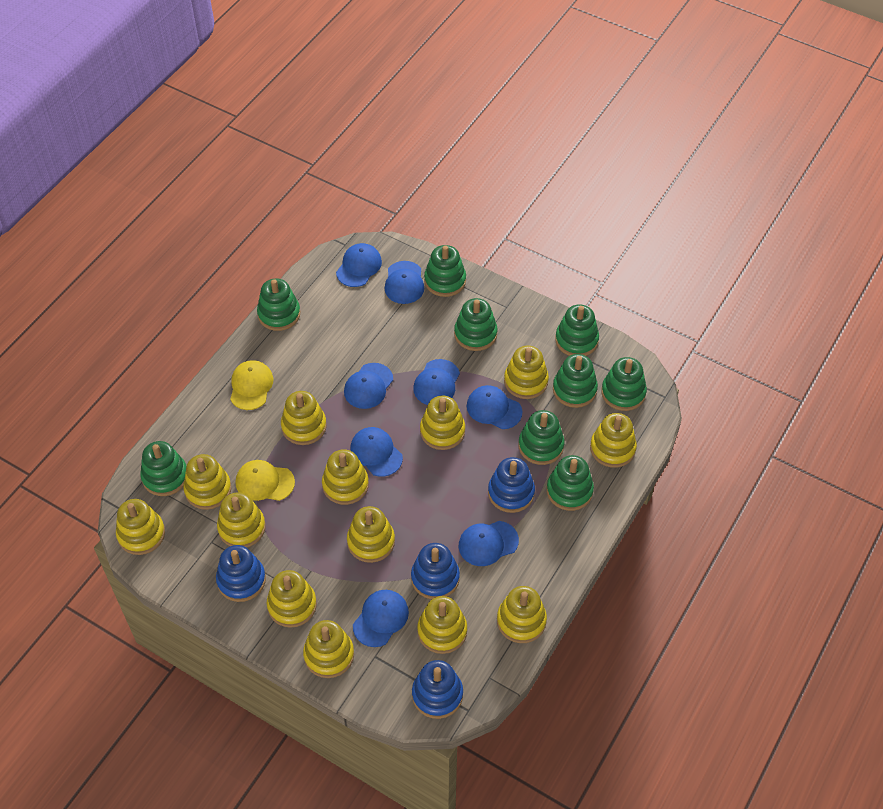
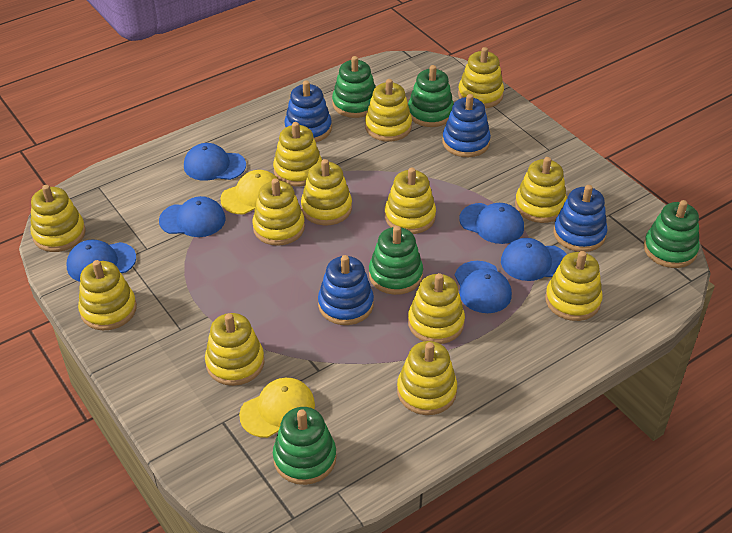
blue cap: [336,243,382,287] [344,363,393,409] [350,427,403,477] [353,590,409,647] [384,261,424,304] [413,359,460,405] [459,521,519,566] [467,385,522,429] = 8 -> [67,239,136,282] [159,196,226,237] [184,143,246,181] [455,261,512,313] [459,203,524,244] [501,238,567,281] = 6
green stacking toy: [140,441,187,496] [257,279,300,331] [424,245,466,297] [454,298,497,351] [518,410,564,465] [547,455,594,511] [553,354,598,408] [555,304,599,356] [601,357,647,411] = 9 -> [273,407,336,485] [332,56,375,118] [369,226,423,295] [408,65,454,127] [644,200,700,268] = 5

